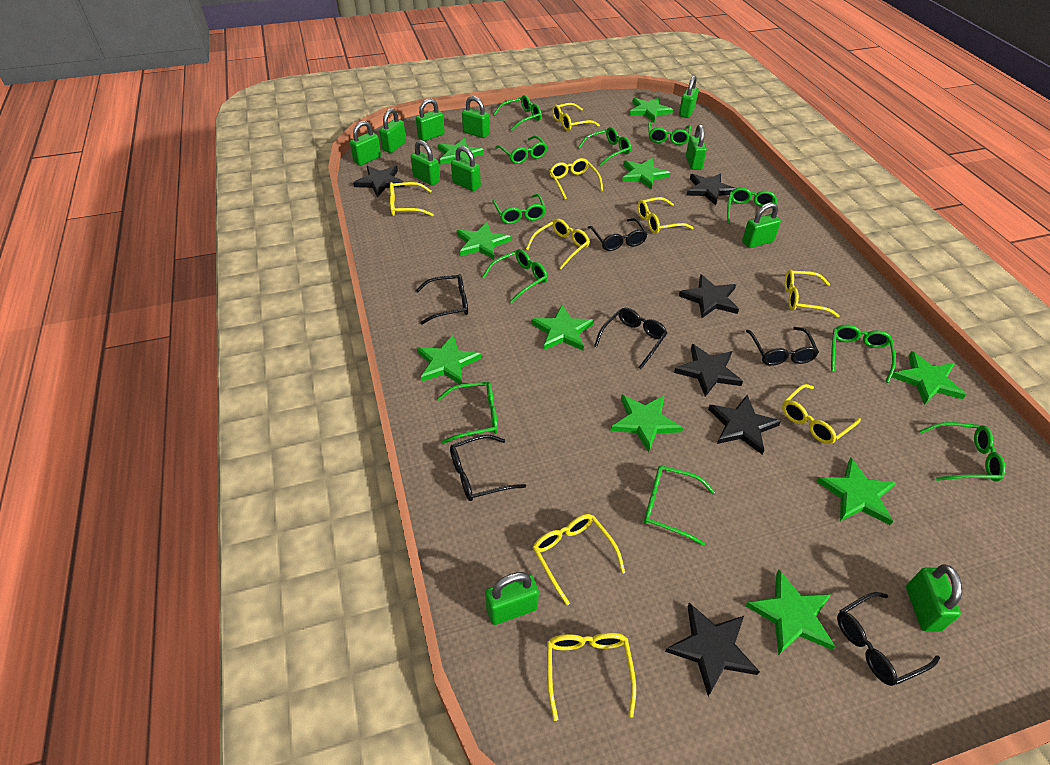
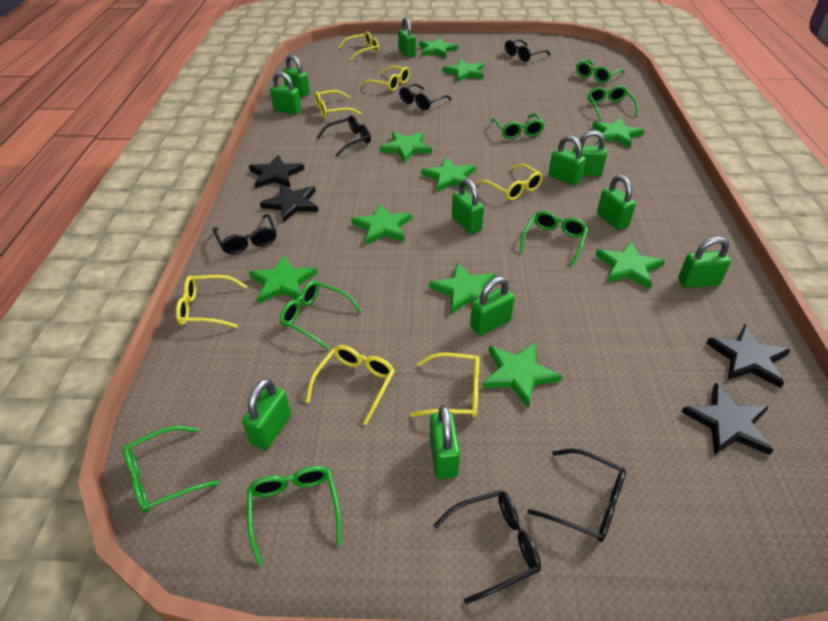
black star: [353,166,405,197] [665,603,760,696] [674,344,743,397] [679,274,739,318] [686,173,735,205] [708,395,781,455] = 6 -> [249,155,304,188] [260,184,318,222] [682,383,773,455] [706,325,791,388] = 4
green glasses: [437,382,498,444] [482,249,548,303] [492,194,546,224] [493,95,541,131] [495,136,548,164] [578,127,631,166] [644,465,715,546] [648,121,691,145] [727,187,778,224] [831,324,896,383] [919,422,1006,482] = 11 -> [123,426,219,513] [247,466,342,566] [280,281,362,350] [491,113,544,139] [520,211,588,266] [576,59,624,83] [588,86,638,120] = 7
yellow glasses: [390,182,434,216] [526,219,590,269] [532,514,625,606] [547,633,636,721] [549,158,603,199] [552,103,600,131] [637,197,694,234] [782,384,861,444] [785,270,840,317] = 9 -> [176,275,247,328] [306,345,395,425] [314,90,361,118] [338,31,379,60] [361,65,410,91] [410,353,479,417] [477,164,543,200] = 7

